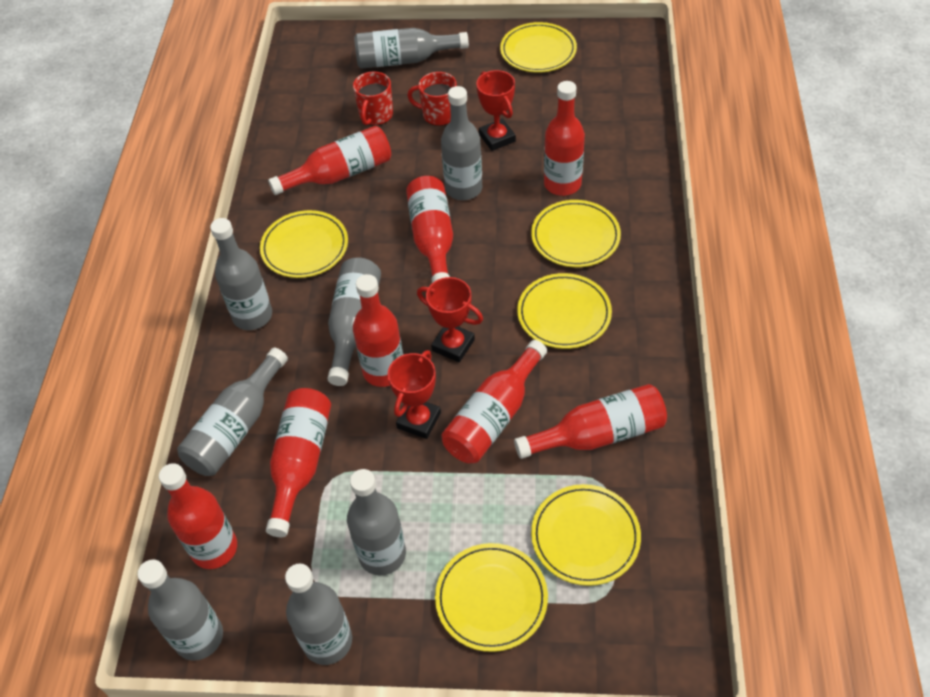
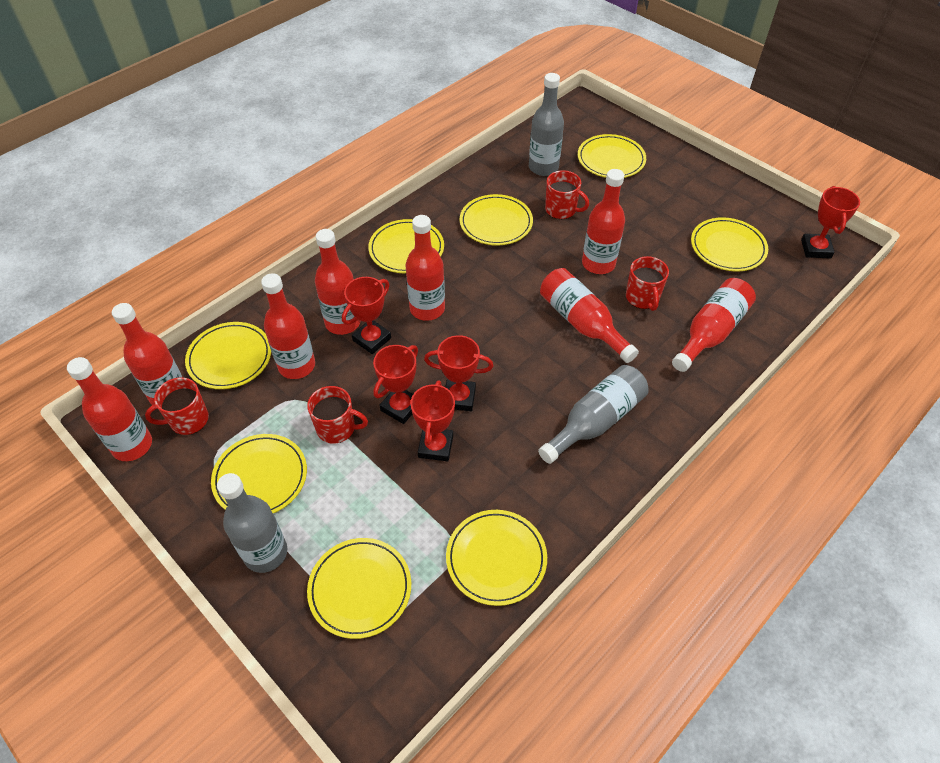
grey bottle: [137,559,223,661] [177,348,288,476] [210,218,272,330] [285,563,352,665] [327,257,381,386] [347,469,406,576] [354,28,469,69] [441,86,482,200] = 8 -> [217,473,287,573] [529,73,564,176] [538,365,649,464] = 3
red mug: [353,72,393,125] [407,72,457,126] = 2 -> [145,377,209,435] [307,386,368,444] [545,170,589,219] [626,256,669,311] = 4
red trophy: [388,350,441,439] [417,277,483,362] [476,70,516,151] = 3 -> [342,277,391,354] [373,345,418,424] [411,380,455,461] [424,335,494,411] [801,186,860,259] = 5
yellow plate: [260,210,348,278] [435,543,548,652] [500,22,577,73] [517,273,612,349] [531,200,621,267] [531,484,641,586] = 6 -> [185,322,271,389] [211,434,307,513] [307,538,411,639] [368,219,444,273] [446,510,547,606] [460,194,533,246] [578,134,646,178] [691,217,768,272] = 8

